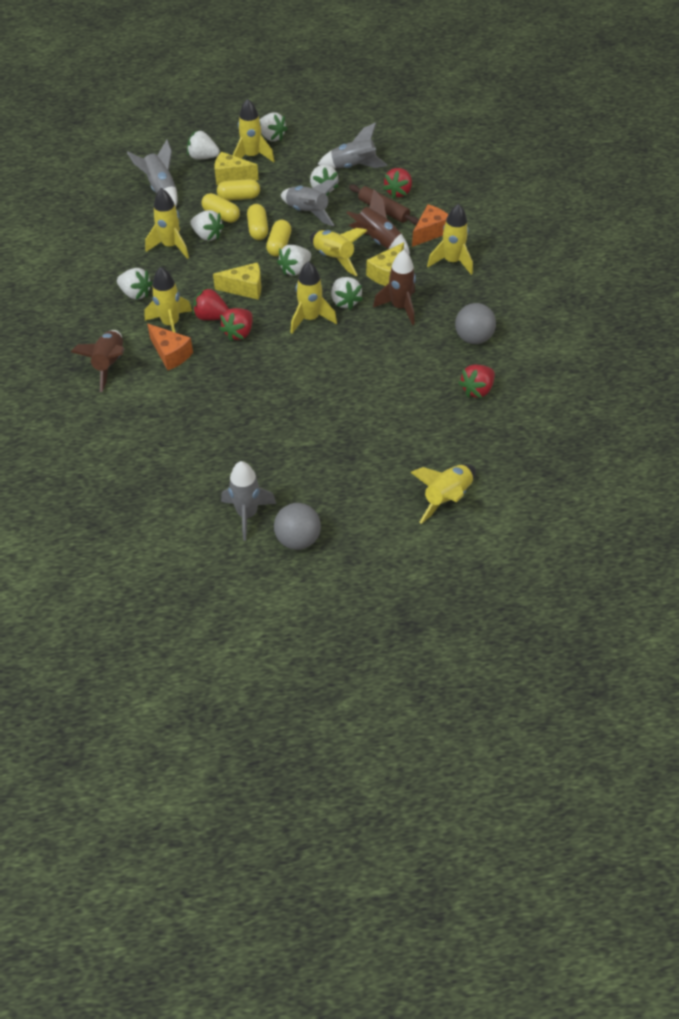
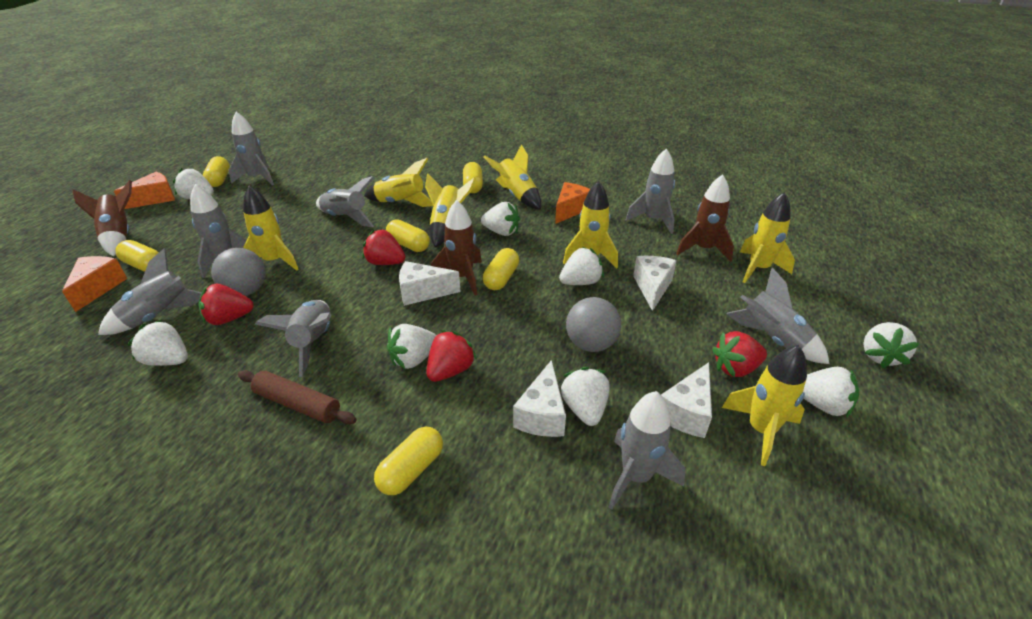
grey rocket: [127,140,178,207] [221,461,276,541] [281,180,339,226] [318,122,387,169] = 4 -> [98,248,202,335] [190,184,247,278] [229,112,274,185] [255,300,332,377] [316,176,375,227] [609,391,685,510] [626,148,675,234] [726,268,829,364] = 8
orange cheese: [147,324,193,370] [412,204,449,247] = 2 -> [62,256,127,312] [114,172,175,209] [555,182,590,224] = 3
white cheese: none = 0 -> [399,261,461,306] [513,360,566,437] [633,256,677,311] [661,362,712,438] = 4
white strawberry: [117,268,153,300] [187,130,220,159] [190,210,224,241] [260,112,288,141] [277,245,311,276] [310,165,339,195] [331,277,363,310] = 7 -> [128,320,188,366] [173,168,214,199] [387,324,437,369] [481,202,520,236] [559,247,604,285] [561,367,610,426] [803,367,859,417] [863,322,920,368] = 8
yellow capsule: [202,193,240,223] [217,179,260,201] [247,204,268,240] [266,220,291,257] = 4 -> [115,240,159,272] [203,156,230,187] [374,426,443,495] [386,220,430,252] [463,162,483,193] [483,248,519,290] = 6
yellow cheese: [213,262,261,299] [214,152,259,185] [366,242,404,286] = 3 -> none = 0

